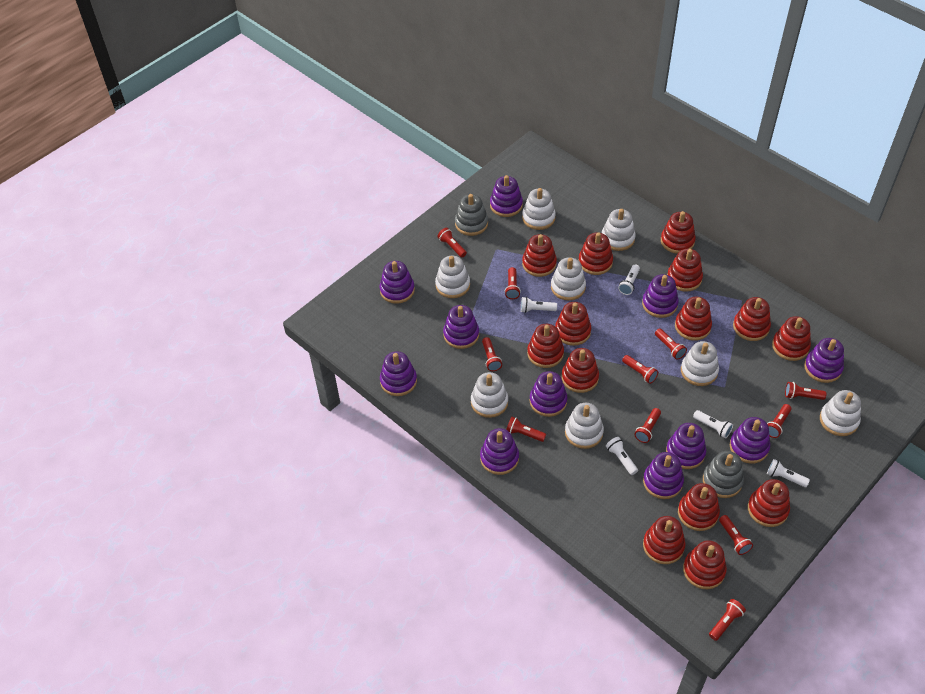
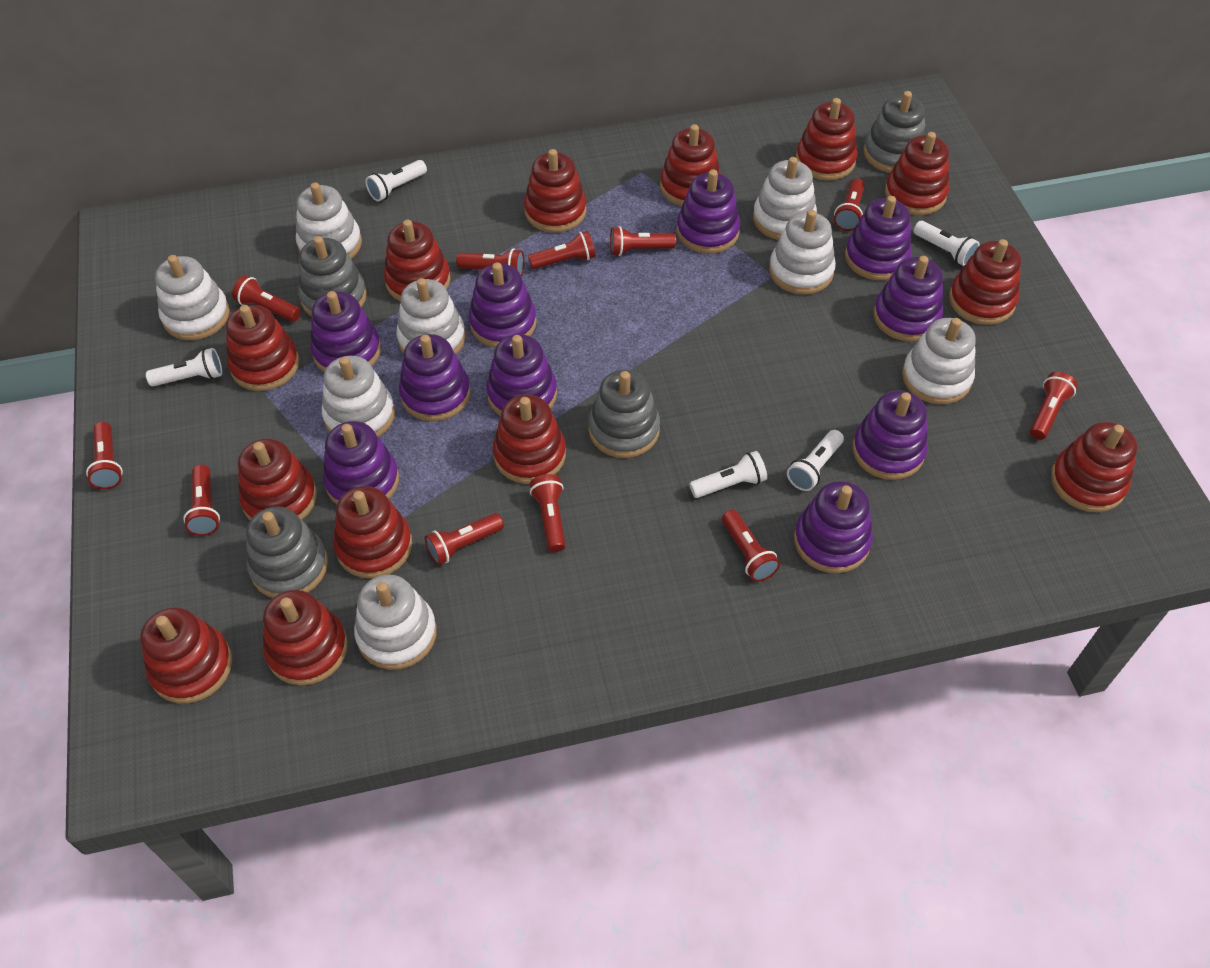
grey stacking toy: [455,194,488,236] [703,451,744,498] = 2 -> [246,506,328,598] [298,236,367,317] [588,370,660,458] [863,91,925,173] = 4
purple stacking toy: [380,261,415,304] [380,351,417,396] [443,305,479,349] [480,428,519,475] [490,175,523,217] [529,371,567,417] [642,274,679,318] [643,452,684,499] [666,423,706,469] [730,417,770,464] [804,338,844,383] = 11 -> [310,291,381,372] [323,421,399,504] [399,334,470,421] [469,262,537,348] [486,334,557,416] [676,169,740,254] [794,481,873,573] [845,196,912,280] [852,391,928,480] [873,256,943,342] = 10
red stacking toy: [522,234,557,277] [527,324,564,368] [555,302,591,346] [562,348,599,393] [578,232,613,275] [643,516,686,564] [661,211,696,254] [667,249,703,292] [675,297,712,341] [678,483,720,531] [683,540,727,589] [733,297,771,341] [748,479,790,527] [772,316,811,361] = 14 -> [140,607,232,703] [226,305,299,391] [238,438,317,520] [263,590,347,686] [333,486,412,579] [384,219,451,302] [493,395,566,484] [524,149,587,233] [660,124,721,206] [796,98,858,180] [885,132,949,215] [949,239,1021,325] [1051,422,1137,512] = 13

